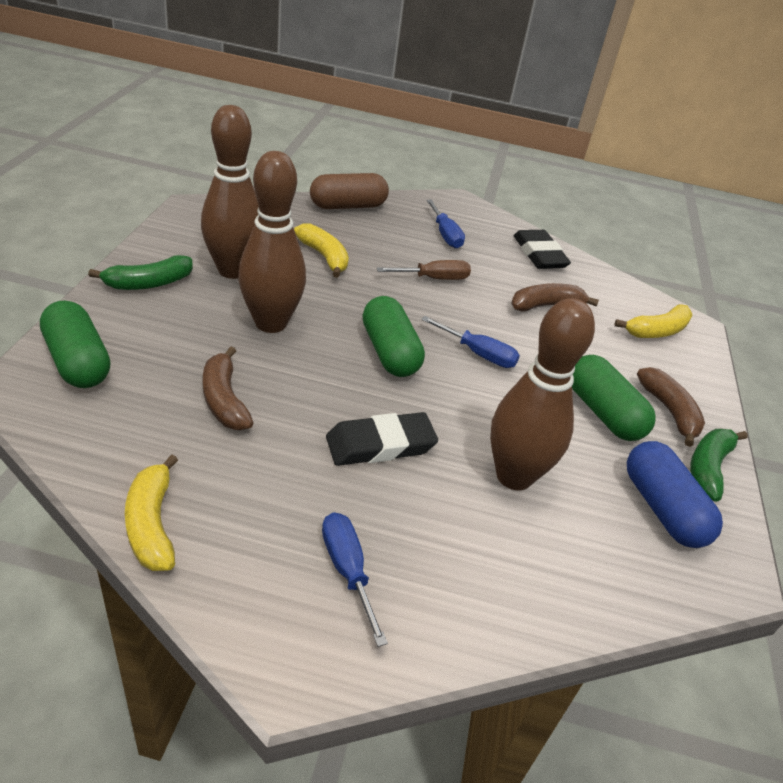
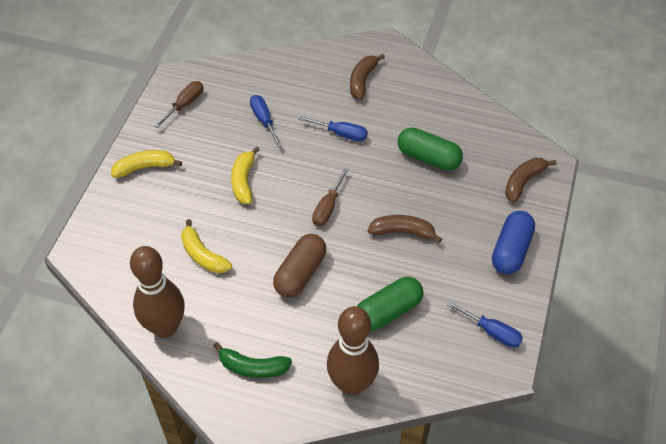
black eraser: [326,412,438,466] [513,230,571,269] = 2 -> none = 0
brown bowling pin: [201,105,259,279] [238,151,306,333] [490,298,595,490] = 3 -> [130,246,185,338] [327,306,379,396] = 2
brown screwdriver: [377,260,471,280] = 1 -> [154,81,203,128] [312,168,349,226] = 2
green banana: [88,255,193,290] [690,429,748,502] = 2 -> [213,342,292,378] = 1
green capsule: [40,301,110,388] [363,296,425,377] [572,355,656,441] = 3 -> [357,277,424,331] [398,128,463,171] = 2

